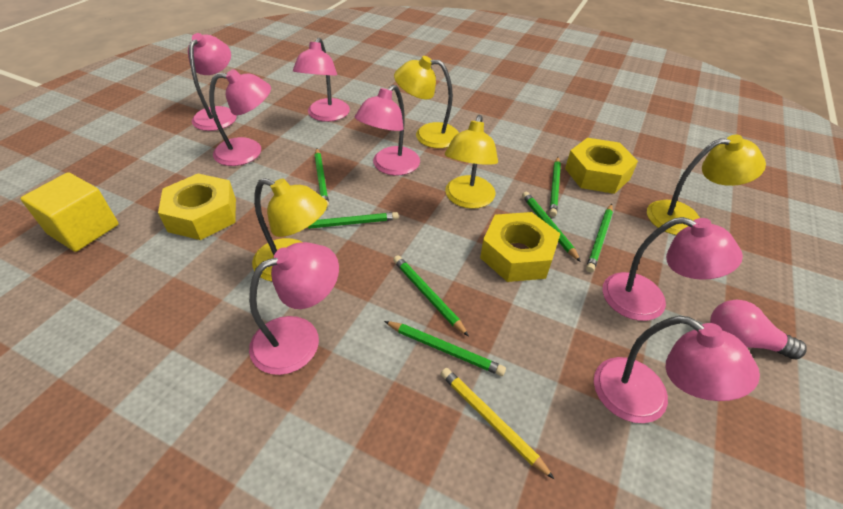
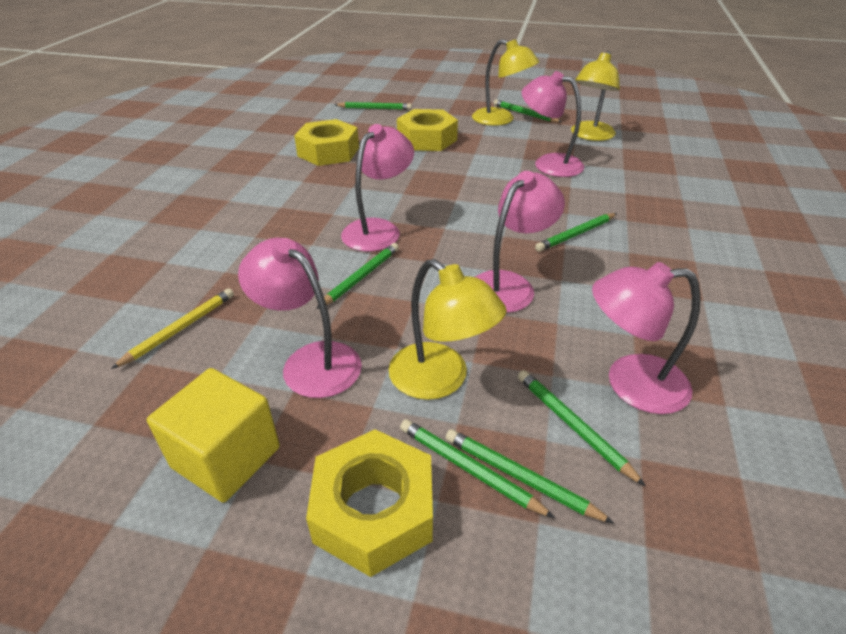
pink lamp: [188,33,237,131] [209,69,271,166] [249,242,339,375] [293,38,350,122] [355,85,420,176] [594,315,760,423] [603,217,743,321] = 7 -> [238,238,362,398] [341,124,414,252] [475,171,565,313] [522,71,584,177] [592,262,701,414] = 5
pink light bulb: [710,300,807,359] = 1 -> none = 0
yellow lamp: [252,178,327,281] [394,56,459,148] [445,115,498,209] [647,135,766,235] = 4 -> [389,259,507,400] [472,39,539,126] [571,51,620,141] = 3

